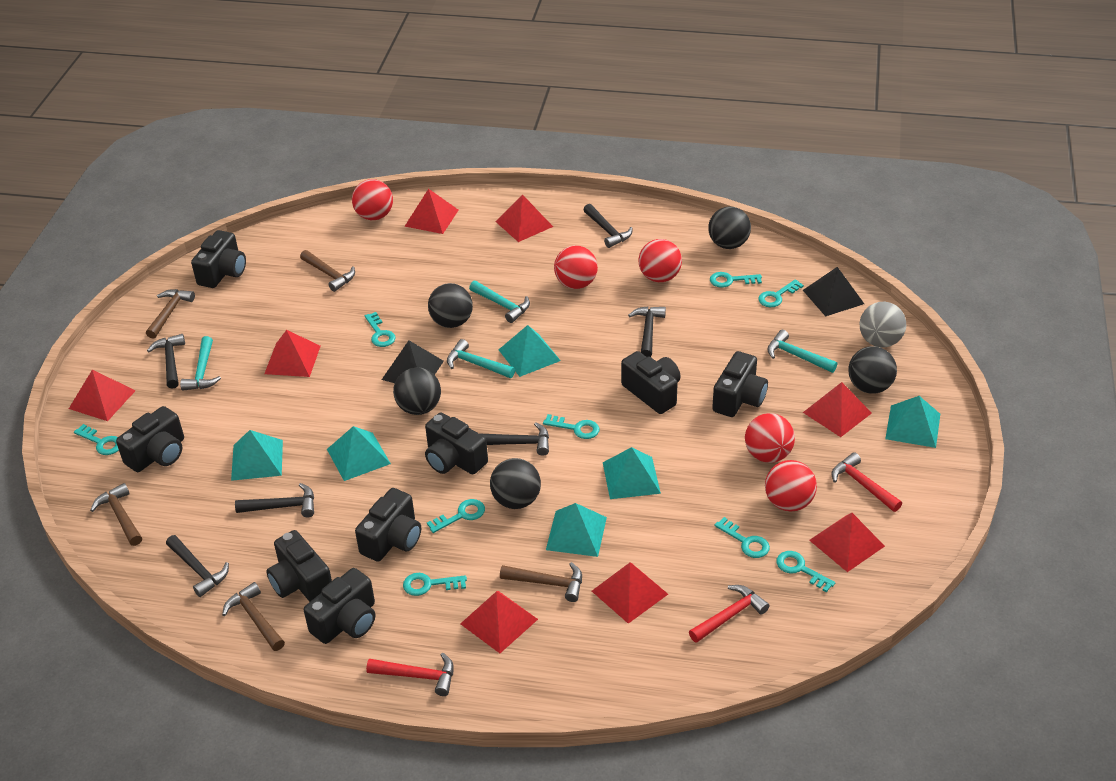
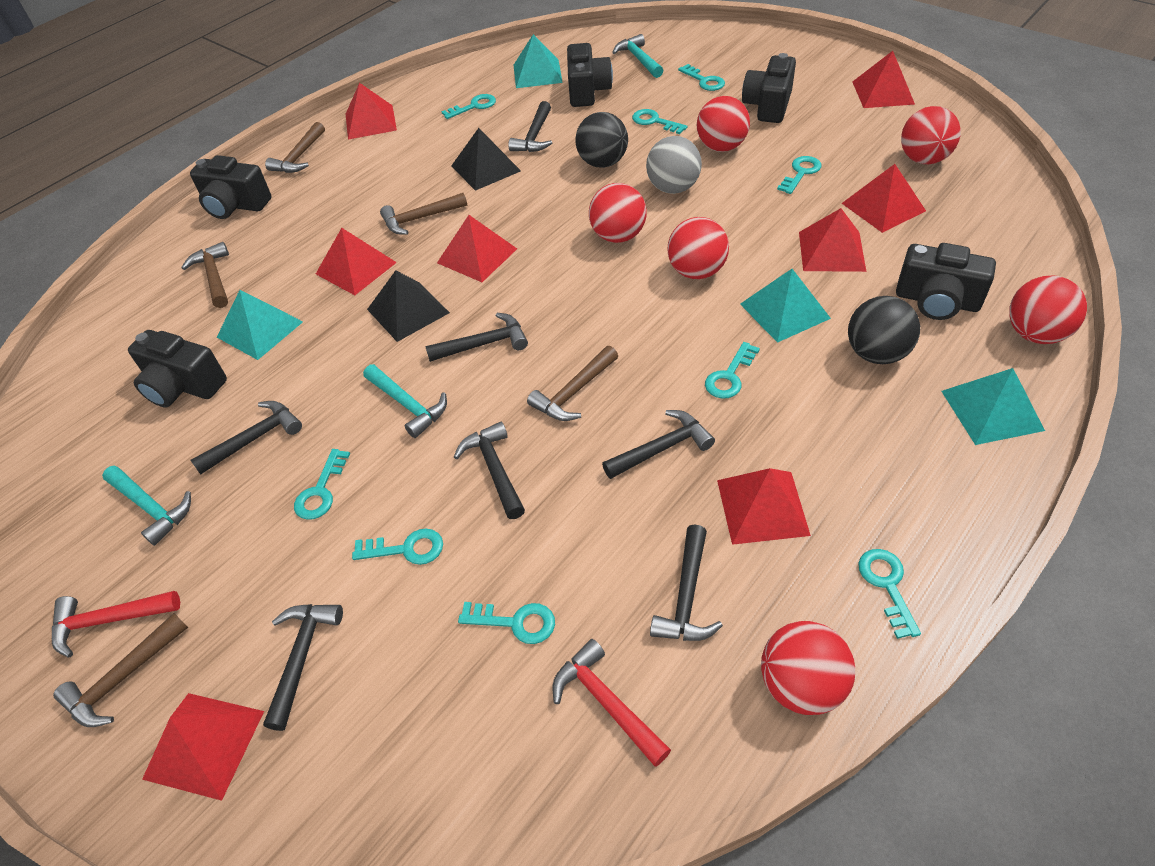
black ball: [393,367,441,415] [428,283,473,328] [490,458,541,509] [708,206,751,249] [848,346,897,394] = 5 -> [575,112,628,168] [848,296,920,364] = 2
black camera: [116,406,184,472] [191,230,246,288] [266,530,332,602] [304,568,375,644] [355,488,421,562] [425,413,488,475] [621,351,681,414] [712,351,768,417] = 8 -> [128,330,227,407] [190,155,271,219] [567,43,613,107] [742,53,796,123] [896,243,996,320] = 5
black hammer: [147,334,185,388] [166,535,229,597] [235,483,314,517] [479,423,549,456] [583,204,633,248] [628,306,666,357] = 6 -> [191,401,302,475] [263,604,343,731] [425,313,528,362] [454,421,525,519] [508,101,552,152] [602,410,715,479] [650,525,723,641] = 7
red ball: [352,179,393,220] [554,245,598,289] [639,239,682,282] [745,413,795,463] [765,460,817,512] = 5 -> [589,183,647,243] [667,217,729,279] [697,96,750,152] [761,621,855,715] [901,106,961,164] [1009,276,1087,344] = 6
red hammer: [366,653,454,696] [689,585,770,643] [832,452,902,512] = 3 -> [52,591,180,657] [552,639,671,767] = 2
turquoise hammer: [180,336,221,391] [447,339,515,378] [469,281,530,323] [767,330,837,373] = 4 -> [102,465,191,546] [363,364,447,438] [612,34,663,78] = 3
turquoise pyramid: [231,430,283,481] [327,426,391,481] [499,325,561,377] [546,503,607,557] [603,447,661,499] [885,396,940,448] = 6 -> [217,290,303,360] [514,34,563,88] [740,269,831,343] [941,368,1045,445] = 4

